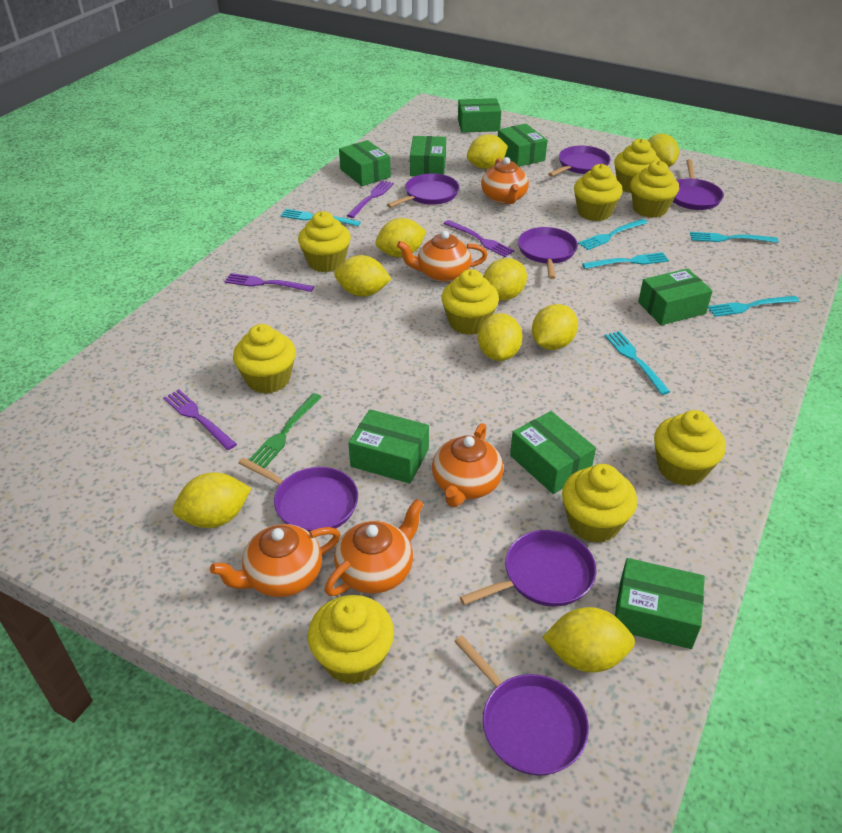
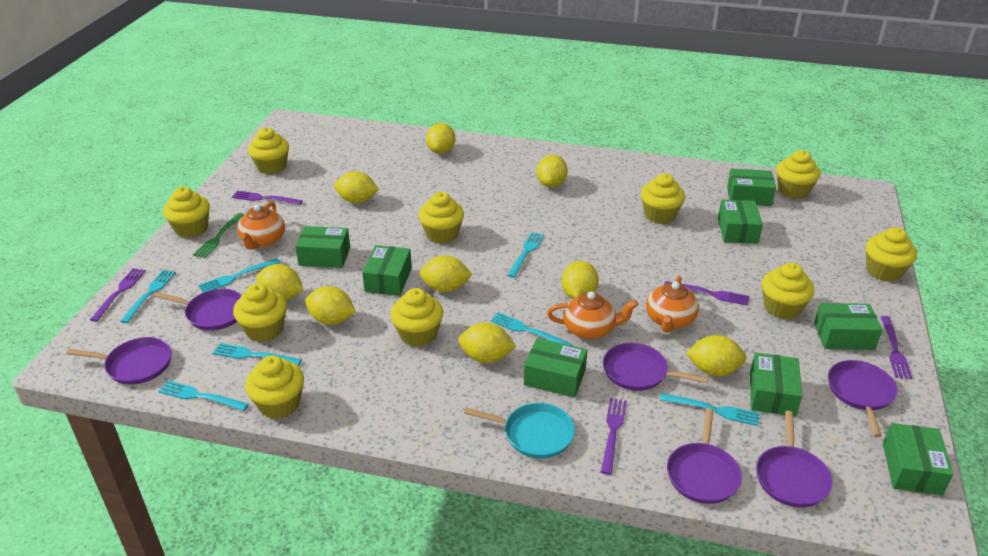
orange teapot: [210,524,341,597] [325,499,424,596] [397,231,488,282] [432,423,504,507] [481,157,529,204] = 5 -> [237,201,285,250] [547,291,638,339] [646,276,699,333] = 3
purple fork: [163,389,237,450] [225,273,314,292] [347,180,394,218] [443,220,515,257] = 4 -> [90,268,146,322] [232,191,303,205] [601,398,627,475] [664,281,749,306] [880,316,913,379] = 5
purple pan: [238,457,358,532] [387,173,459,208] [454,635,589,776] [460,530,596,607] [518,227,578,279] [548,146,611,177] [673,159,724,210] = 7 -> [67,337,172,385] [154,289,242,331] [603,343,709,391] [667,408,742,504] [756,411,833,508] [828,360,897,437] = 6
turquoise fork: [280,209,361,226] [578,219,648,250] [582,252,669,269] [605,331,670,395] [690,232,778,243] [708,296,800,317] = 6 -> [120,270,176,323] [158,381,249,411] [198,258,280,293] [212,343,302,366] [490,312,573,346] [507,232,544,278] [660,393,760,426] = 7
turquoise pan: none = 0 -> [464,403,575,458] = 1
yellow cupcake: [233,324,296,394] [298,211,351,272] [308,595,394,684] [442,269,499,335] [562,464,637,543] [574,164,623,221] [614,138,661,193] [630,161,679,218] [654,410,726,486] = 9 -> [163,187,210,238] [233,284,287,342] [245,355,304,419] [248,127,289,174] [390,288,443,347] [419,192,464,244] [641,173,685,224] [762,262,814,320] [776,150,820,199] [866,227,917,282] = 10

